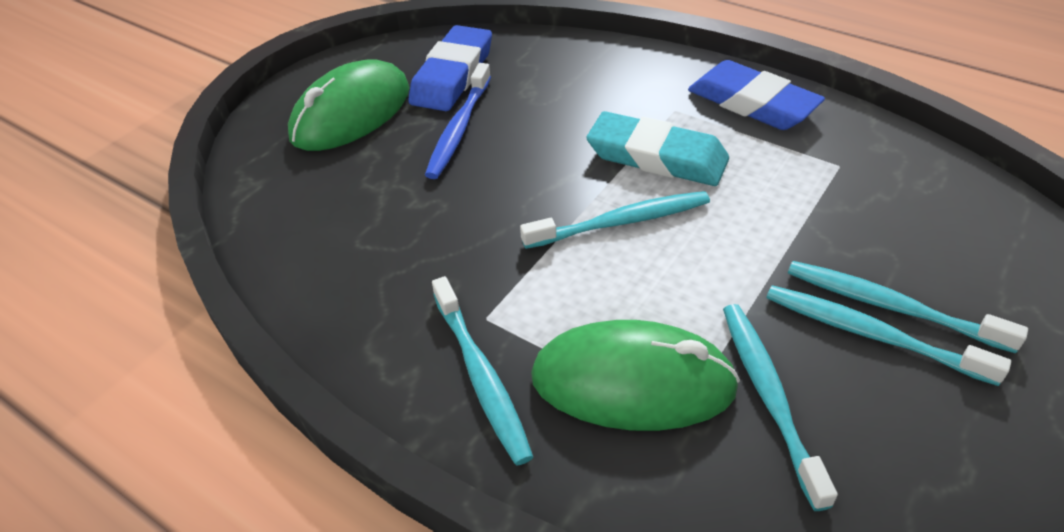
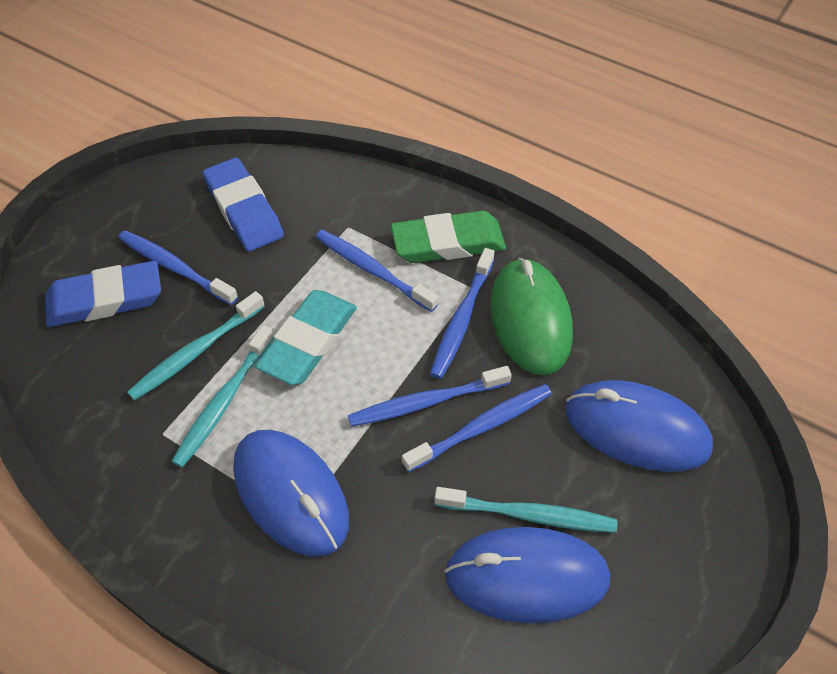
blue mouse: none = 0 -> [233,430,349,557] [445,527,610,623] [565,380,713,472] = 3
blue toothbrush: [425,63,491,179] = 1 -> [119,230,238,305] [316,230,438,312] [348,366,512,427] [402,384,552,472] [430,248,495,379] = 5
green eraser: none = 0 -> [391,211,506,263] = 1
green mouse: [288,59,410,151] [531,320,740,431] = 2 -> [490,258,573,375] = 1
turquoise toothbrush: [432,276,533,465] [520,191,710,249] [723,304,838,511] [766,285,1011,386] [788,261,1028,353] = 5 -> [127,291,265,401] [171,325,274,468] [434,487,617,533] = 3

